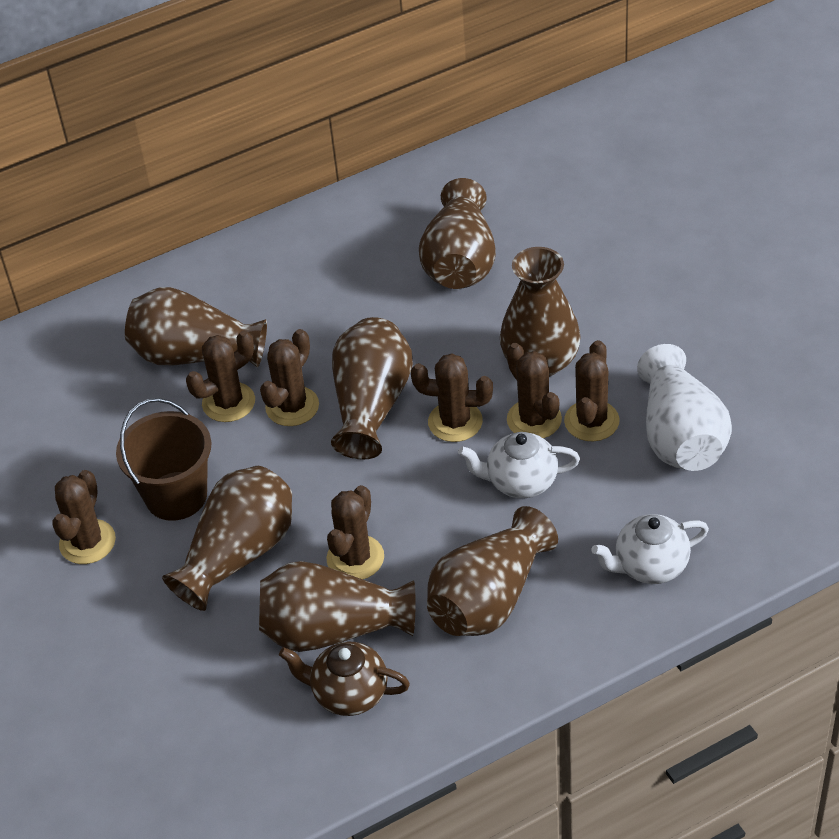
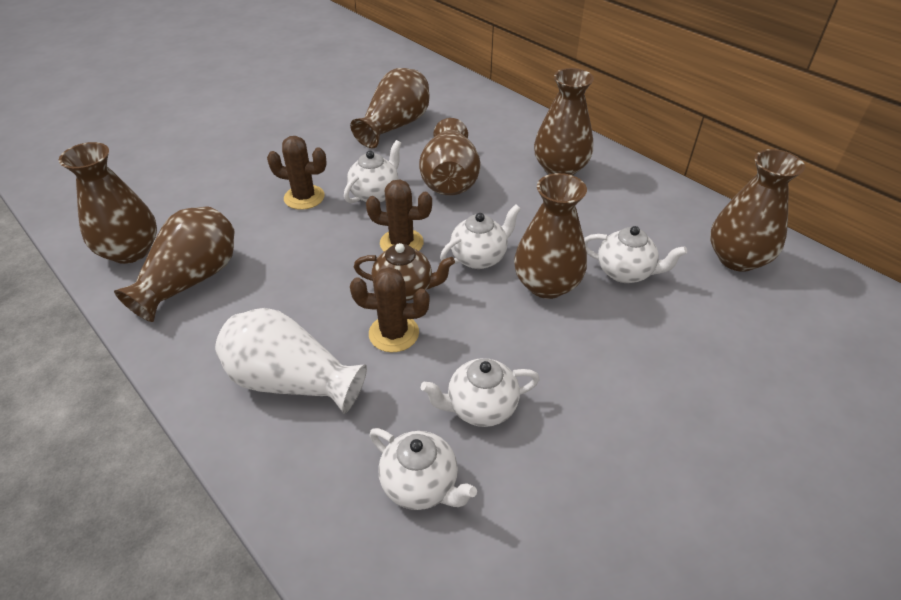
brown bucket: [116,398,211,521] = 1 -> none = 0
brown cactus: [52,470,116,564] [186,331,255,422] [260,329,319,426] [327,485,384,579] [411,353,493,442] [507,343,562,438] [564,340,620,441] = 7 -> [267,136,327,210] [350,267,429,352] [366,179,432,251] = 3
white teapot: [458,432,580,498] [592,514,709,584] = 2 -> [344,140,401,203] [369,428,477,510] [421,358,540,427] [440,205,521,269] [584,226,687,283] = 5

